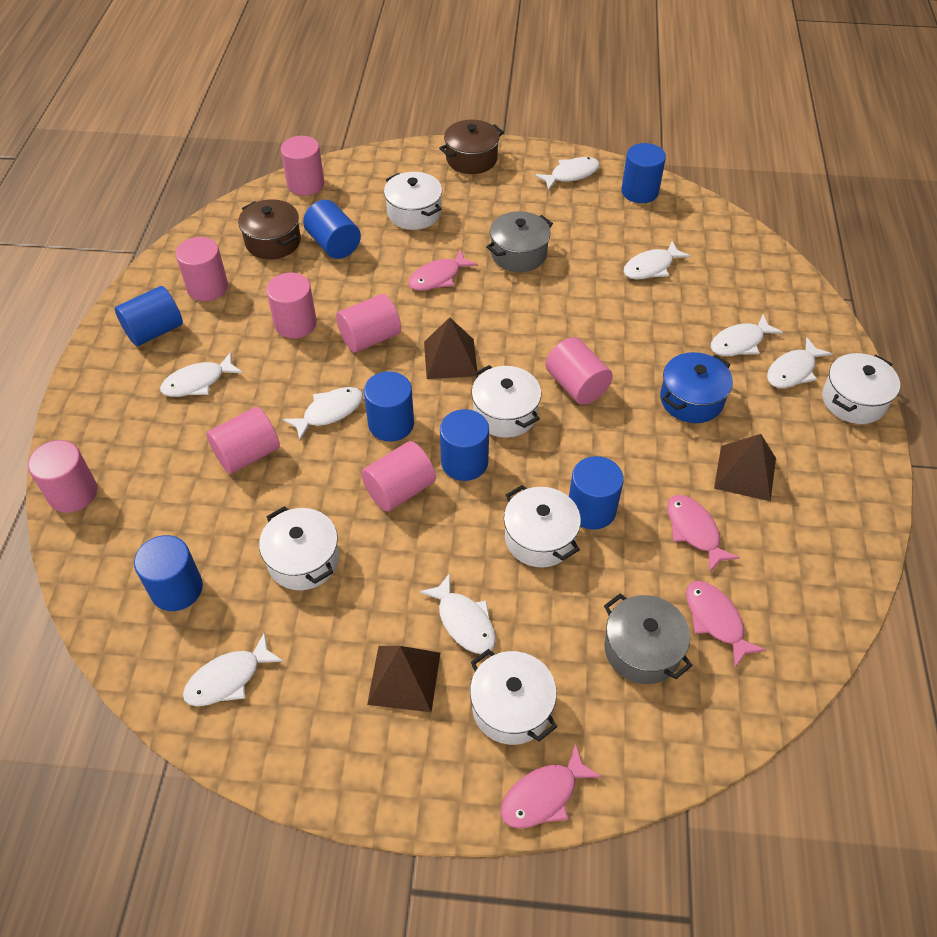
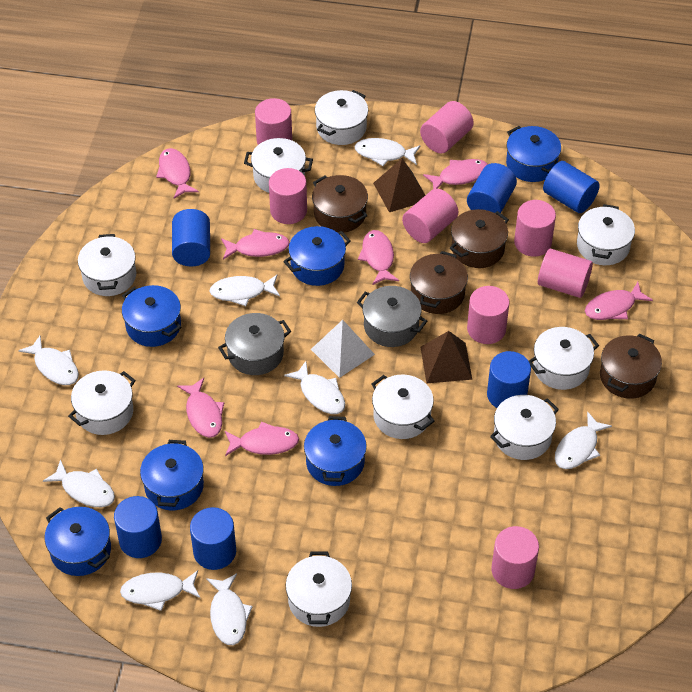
blue cylinder: [115,286,183,346] [134,535,203,611] [303,200,361,259] [364,371,414,441] [440,409,489,481] [569,456,624,530] [621,143,666,203] = 7 -> [114,496,162,558] [172,209,210,266] [190,507,236,570] [467,163,517,213] [487,351,531,408] [543,161,600,213] = 6
blue pot: [660,352,733,423] = 1 -> [44,507,111,576] [122,285,181,347] [140,440,204,510] [283,226,351,286] [304,416,367,486] [506,126,561,182] = 6
brown pot: [238,199,301,260] [439,120,504,174] = 2 -> [312,175,368,233] [410,251,468,314] [450,209,509,268] [600,334,662,399] = 4
brown pyramid: [367,646,440,712] [424,317,477,379] [714,434,776,501] = 3 -> [373,159,425,212] [421,331,472,383] = 2
pink fish: [408,250,478,291] [501,743,602,829] [667,495,740,573] [686,581,766,667] = 4 -> [156,148,199,199] [177,378,224,438] [221,229,290,260] [225,421,299,456] [358,230,399,285] [423,159,488,189] [585,282,653,320] = 7
white pot: [259,506,339,590] [384,172,442,230] [470,649,557,745] [471,365,541,438] [504,485,581,568] [822,353,900,424] = 6 -> [68,370,136,435] [78,234,136,296] [244,138,313,193] [286,552,352,627] [315,90,368,145] [372,375,435,439] [490,395,559,460] [529,327,599,390] [577,204,635,265] = 9
white pyramid: none = 0 -> [311,320,375,378] = 1

